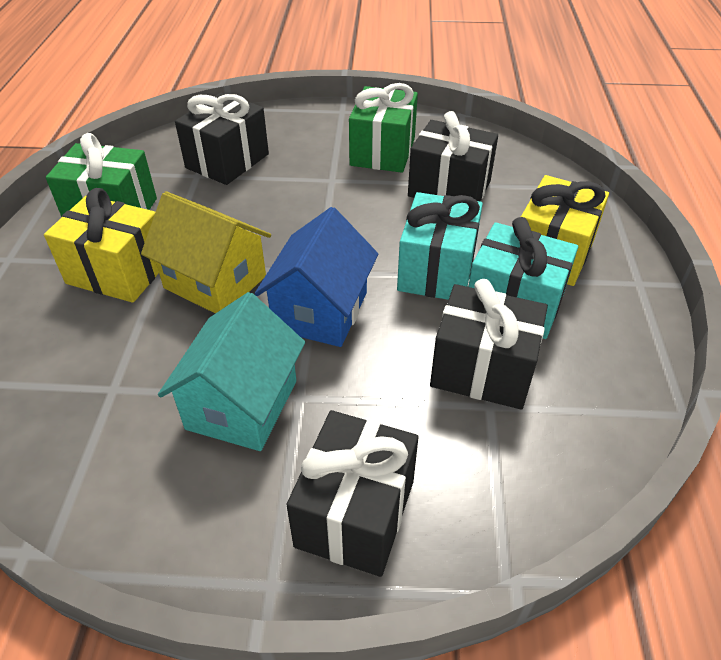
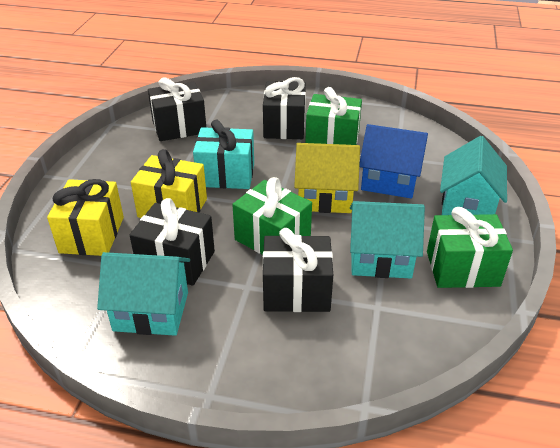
green gift: [46,133,157,217] [349,83,418,173] = 2 -> [232,177,312,255] [305,87,362,145] [427,207,513,288] = 3
turquoise gift: [397,192,483,300] [468,217,578,339] = 2 -> [193,120,254,189] = 1
turquoise house: [158,292,305,451] = 1 -> [97,252,190,336] [350,201,425,279] [440,136,507,215] = 3

